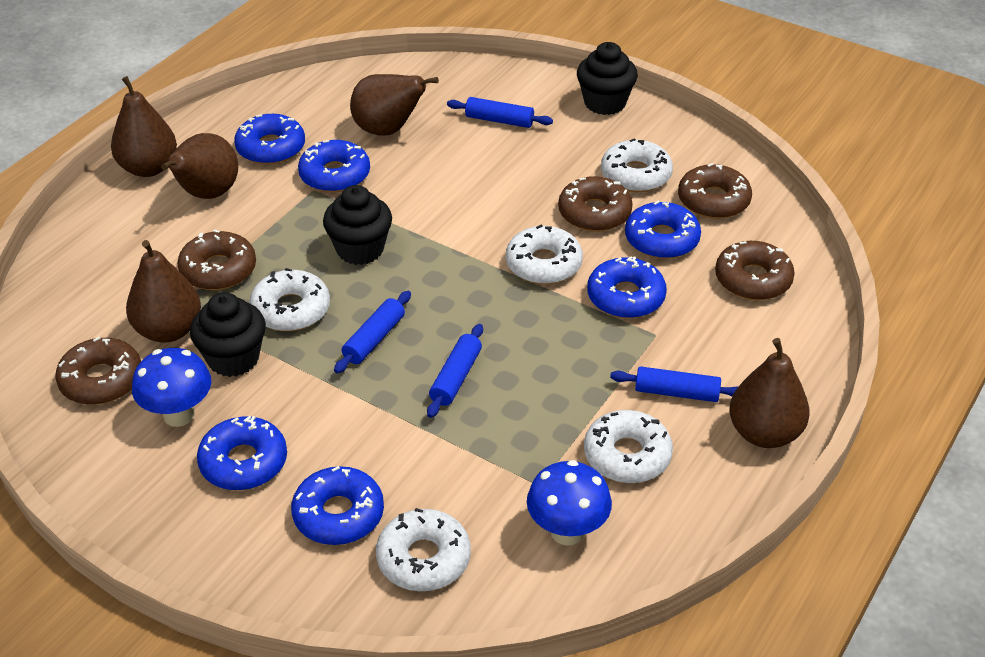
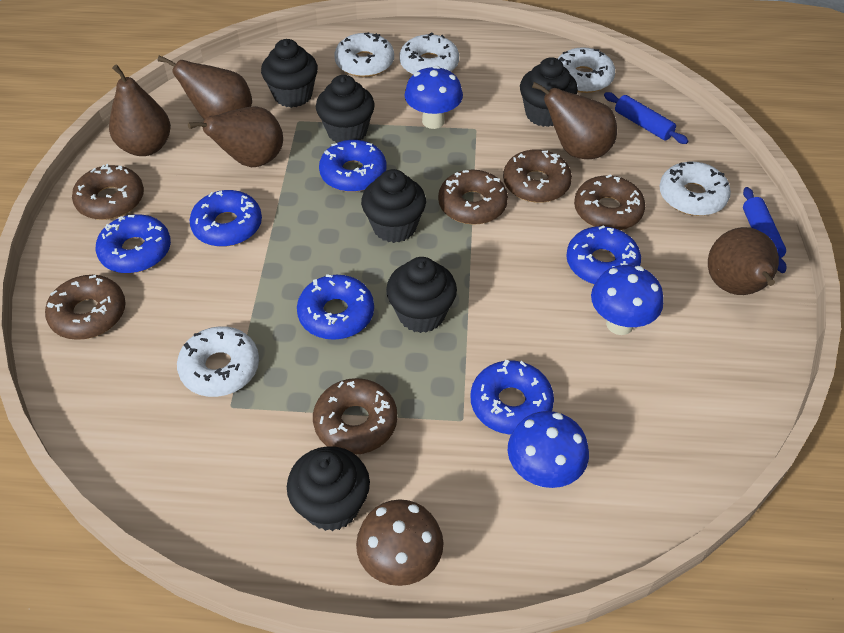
black cupcake: [190,292,266,377] [323,185,392,265] [577,42,638,115] = 3 -> [261,39,318,108] [287,446,370,531] [316,75,375,143] [361,169,426,243] [386,257,457,333] [520,57,578,127] = 6
blue mushroom: [132,348,211,427] [527,460,612,546] = 2 -> [404,66,463,129] [508,411,589,488] [591,265,663,335] = 3
blue rolling pin: [334,291,411,373] [427,324,483,418] [447,97,553,128] [610,366,738,402] = 4 -> [604,92,688,144] [743,187,787,273] = 2
brown donut: [56,337,141,405] [177,229,256,290] [558,176,633,232] [678,163,752,219] [715,241,795,300] = 5 -> [45,275,126,340] [72,164,144,220] [313,378,397,454] [438,170,508,225] [503,149,572,203] [574,174,645,230] = 6
brown mushroom: none = 0 -> [356,499,443,586] = 1

